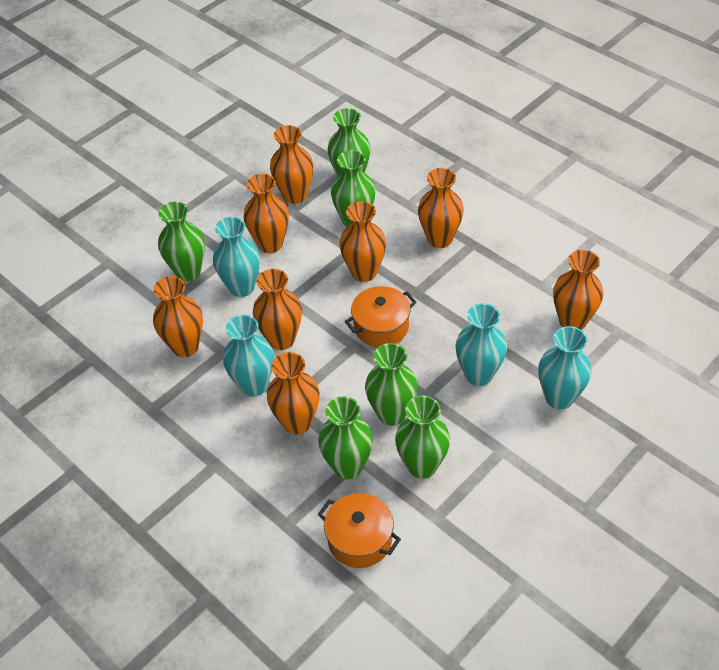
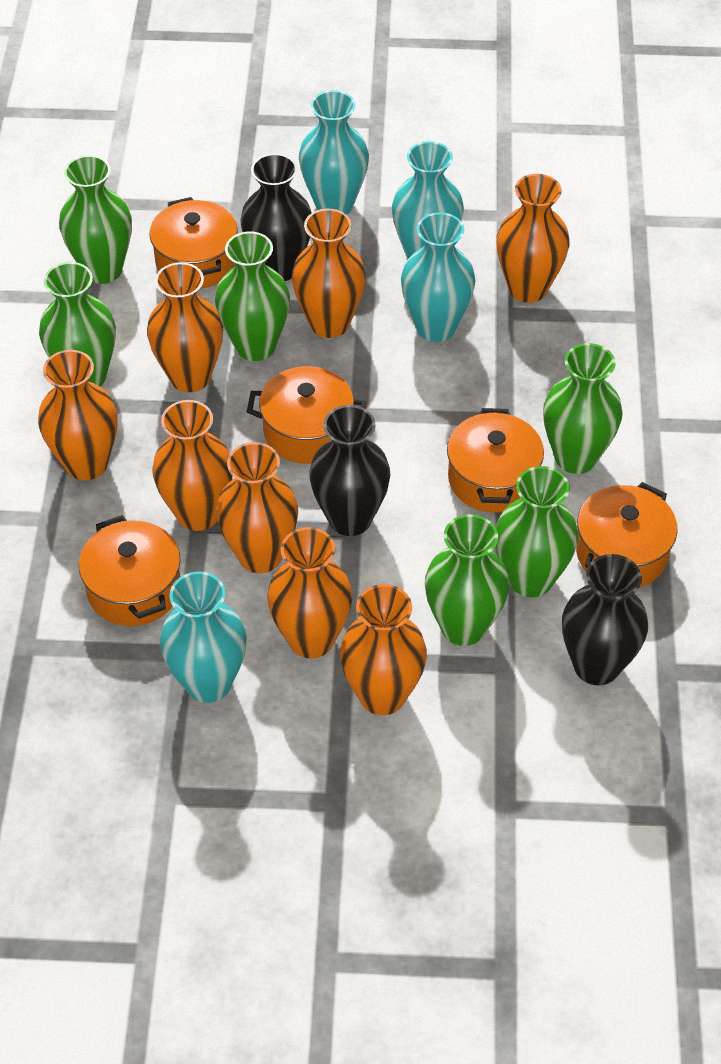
black vase: none = 0 -> [240,153,312,281] [309,405,390,536] [562,554,648,685] = 3
orange pot: [318,493,401,568] [345,286,417,347] = 2 -> [79,515,180,626] [150,197,237,289] [247,366,367,464] [447,408,544,513] [576,482,678,587] = 5

